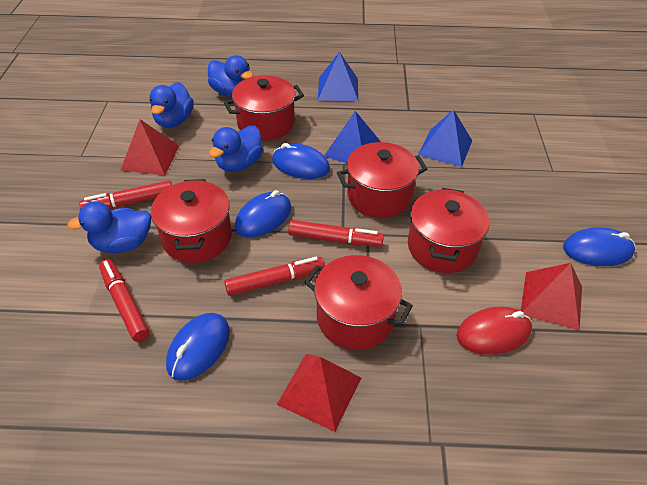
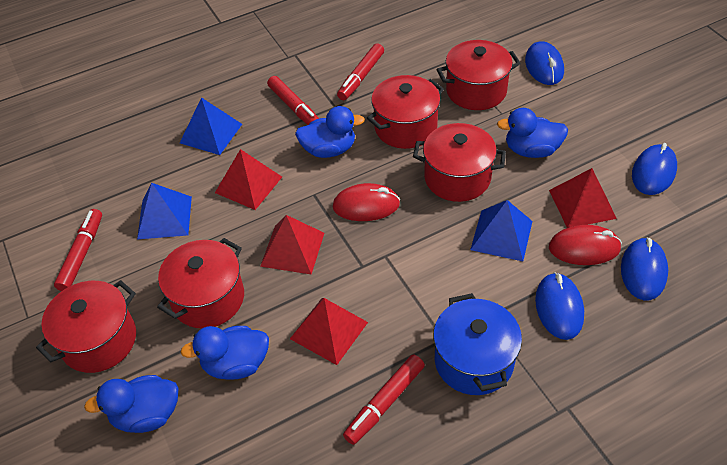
blue pot: none = 0 -> [433,293,522,395] = 1
red mouse: [456,307,532,354] = 1 -> [333,183,400,221] [549,225,622,265] = 2
red pyramid: [121,119,179,175] [277,354,361,432] [521,263,582,330] = 3 -> [215,149,282,210] [260,215,324,275] [290,298,368,365] [549,168,617,228] = 4

